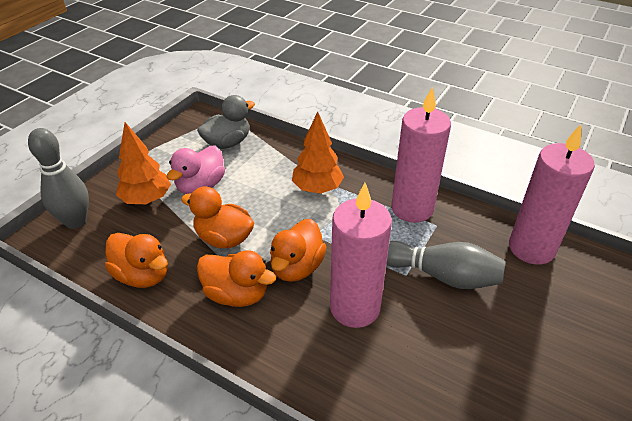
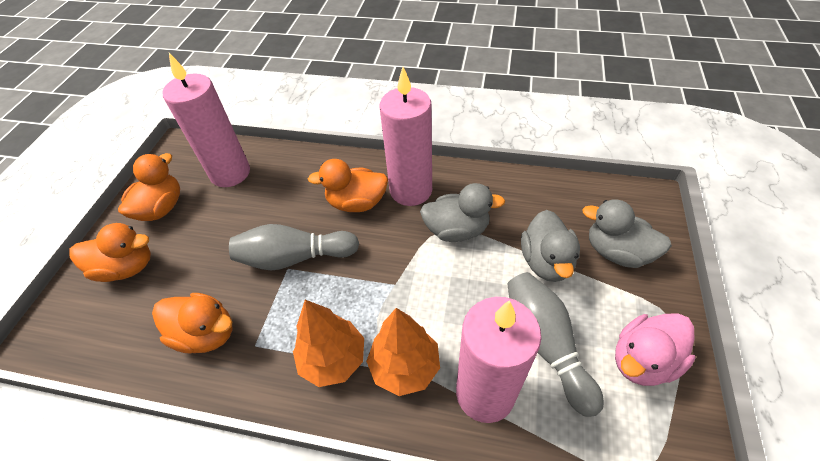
grey duck: [197,95,255,149] = 1 -> [420,183,505,242] [521,210,580,282] [582,199,672,268] = 3

